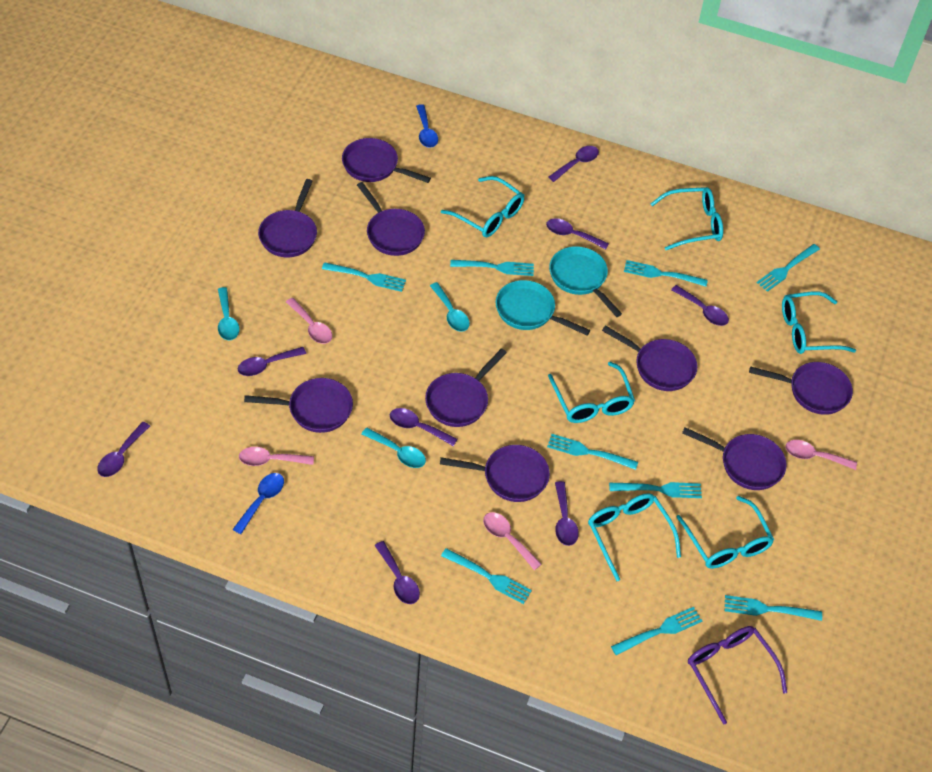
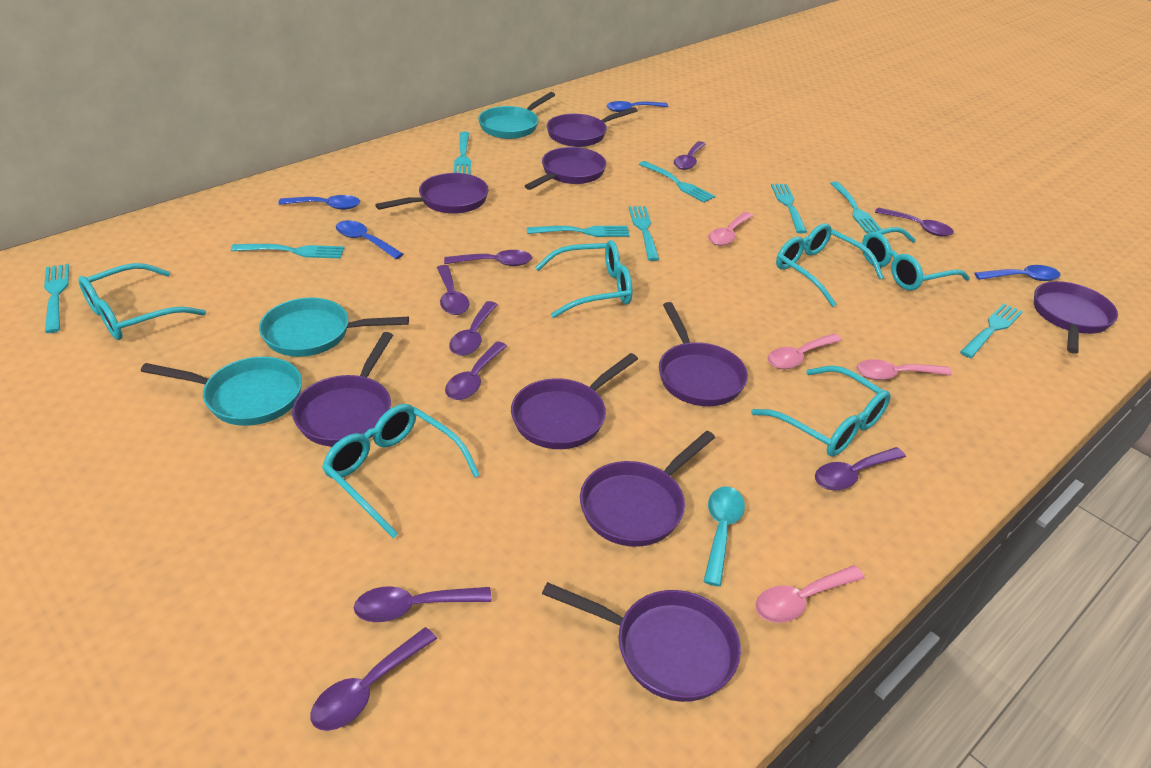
blue spoon: [232,473,284,534] [416,104,438,148] = 2 -> [278,195,360,210] [336,220,404,259] [606,101,668,112] [975,265,1060,281] = 4
purple glasses: [688,626,787,725] = 1 -> none = 0
purple spoon: [97,422,150,477] [238,347,306,376] [374,541,420,604] [390,408,457,446] [546,218,609,249] [548,146,599,182] [555,481,579,546] [671,285,729,326] = 8 -> [311,627,437,731] [354,586,492,622] [437,265,469,315] [444,250,532,266] [445,341,507,400] [449,301,498,356] [674,141,706,170] [815,447,906,491] [875,208,954,236] = 9
turquoise pan: [496,280,590,335] [549,246,622,317] = 2 -> [141,357,302,426] [259,298,409,357] [478,92,555,139] = 3
turquoise spoon: [218,287,239,340] [361,427,426,468] [430,282,470,332] = 3 -> [703,486,745,586] = 1

